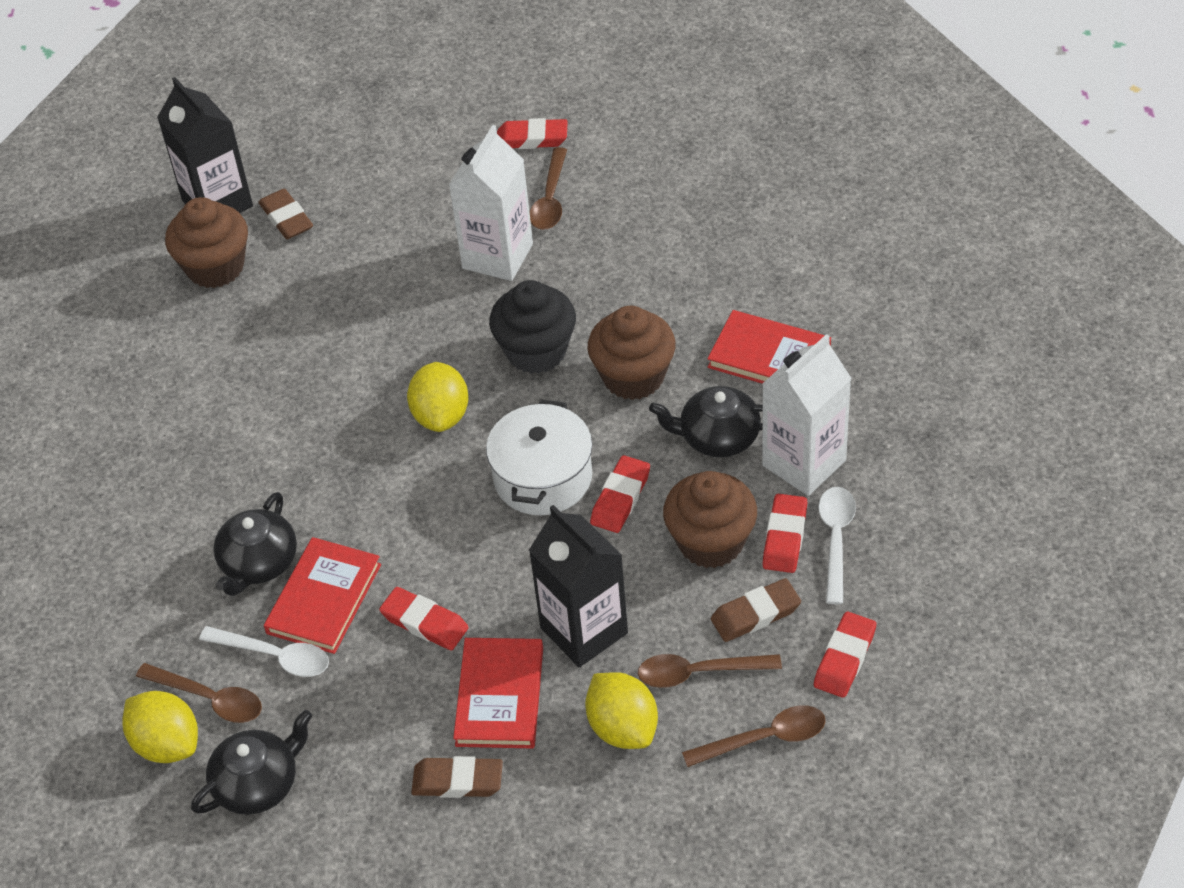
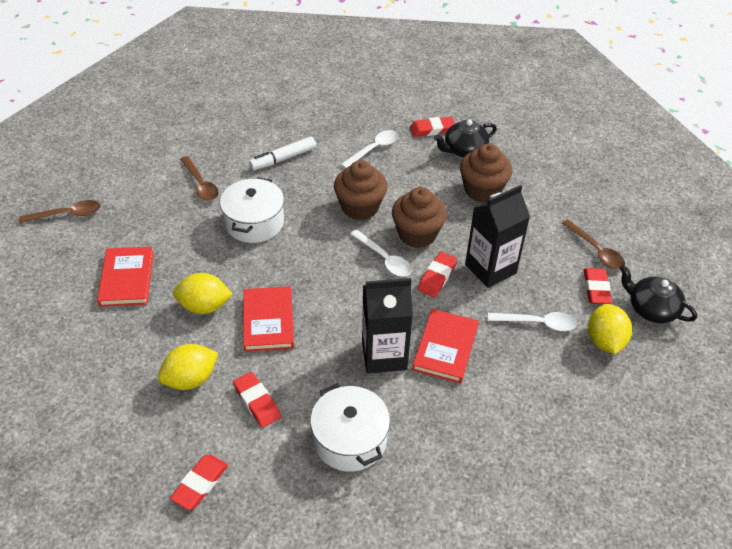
black cupcake: [489,280,576,374] = 1 -> none = 0
black teapot: [191,710,312,815] [213,492,297,596] [649,386,763,457] = 3 -> [434,119,497,157] [620,265,697,323] = 2
brown eraser: [258,189,313,239] [411,756,503,798] [711,578,801,642] = 3 -> none = 0
brown spoon: [136,663,262,723] [530,147,567,230] [638,654,782,688] [682,705,826,767] = 4 -> [19,200,101,223] [180,156,219,201] [562,219,625,269] = 3
white carton: [449,125,533,281] [762,334,851,496] = 2 -> none = 0
white marker: none = 0 -> [249,137,316,170] = 1
white pot: [486,400,592,515] = 1 -> [220,177,284,243] [310,383,390,472] = 2
white spoon: [199,626,329,677] [818,487,856,604] = 2 -> [341,130,398,169] [350,230,412,277] [488,312,577,331] = 3

